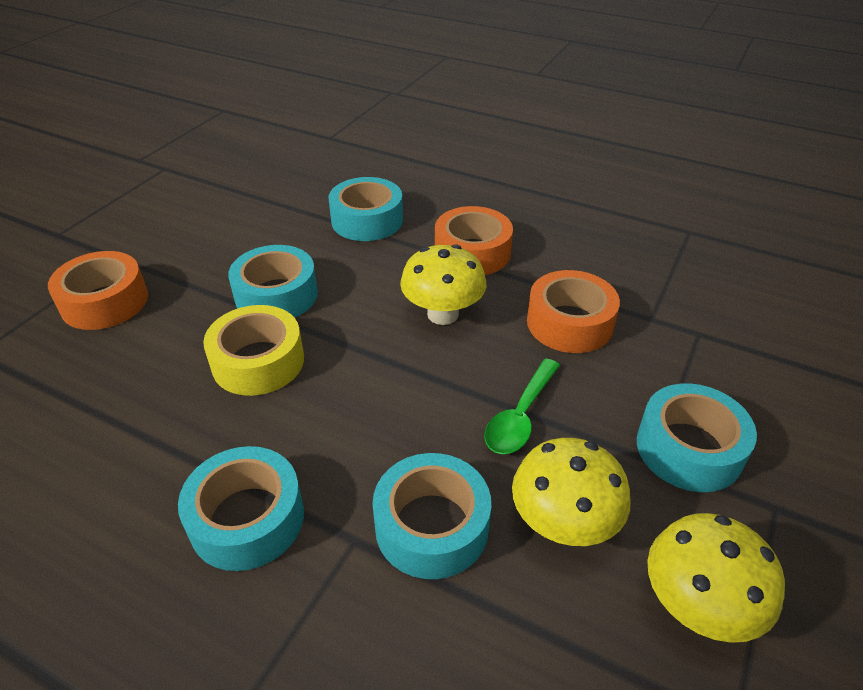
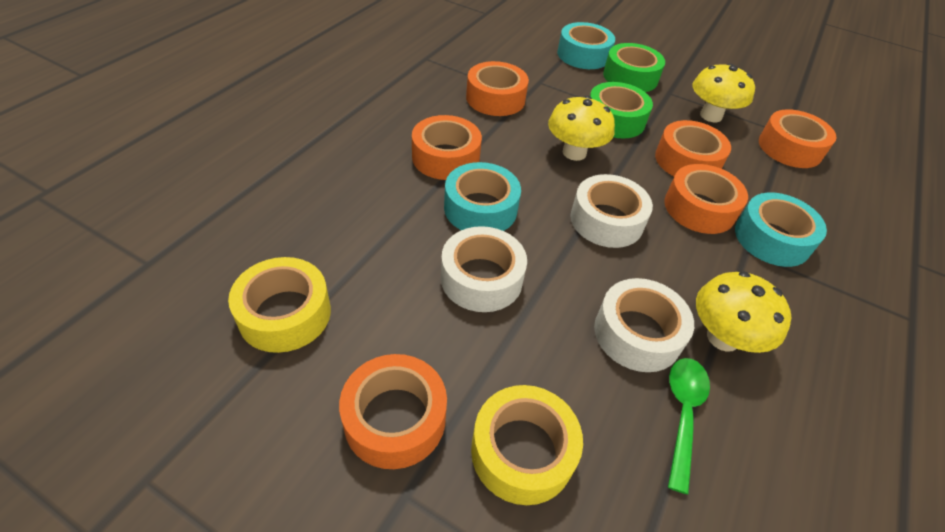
green tape: none = 0 -> [590,82,653,138] [603,43,665,92] = 2
orange tape: [48,251,148,330] [435,206,513,275] [527,270,620,353] = 3 -> [339,354,447,469] [412,115,482,180] [466,61,529,116] [655,120,731,176] [664,164,748,234] [759,109,837,168] = 6
turquoise tape: [178,446,304,571] [228,245,318,318] [329,177,403,241] [372,453,491,579] [637,383,757,492] = 5 -> [444,162,521,231] [557,22,615,69] [735,193,827,267] = 3
white tape: none = 0 -> [441,226,527,312] [570,174,653,248] [594,278,694,372] = 3
yellow tape: [203,305,304,396] = 1 -> [228,257,331,353] [471,385,583,505] = 2

